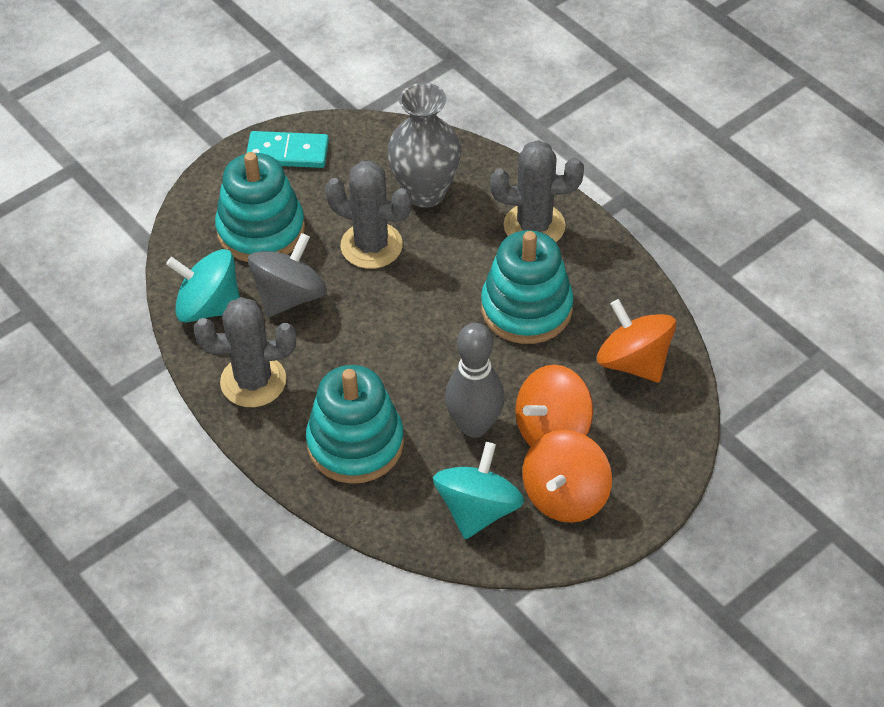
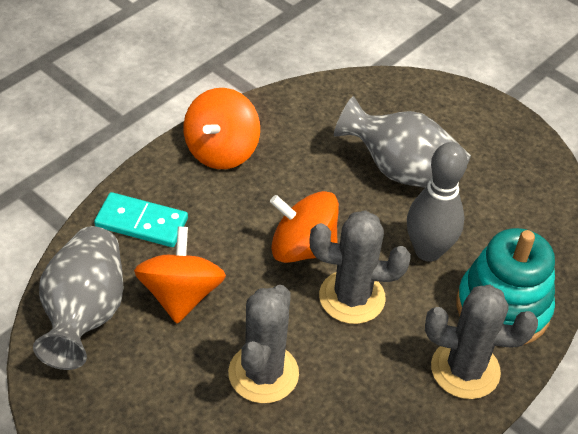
grey spinning top: [248,233,327,317] = 1 -> none = 0
grey vase: [387,83,461,208] = 1 -> [33,226,124,370] [334,96,471,188] = 2
turquoise spinning top: [166,249,240,323] [433,442,524,539] = 2 -> none = 0
turquoise stacking toy: [215,152,305,262] [306,365,404,484] [481,230,574,344] = 3 -> [456,228,555,345] = 1

